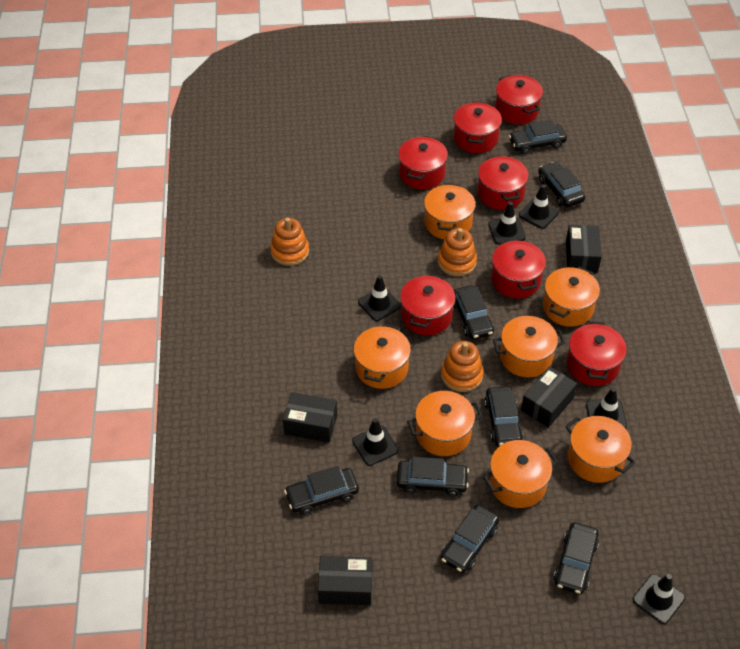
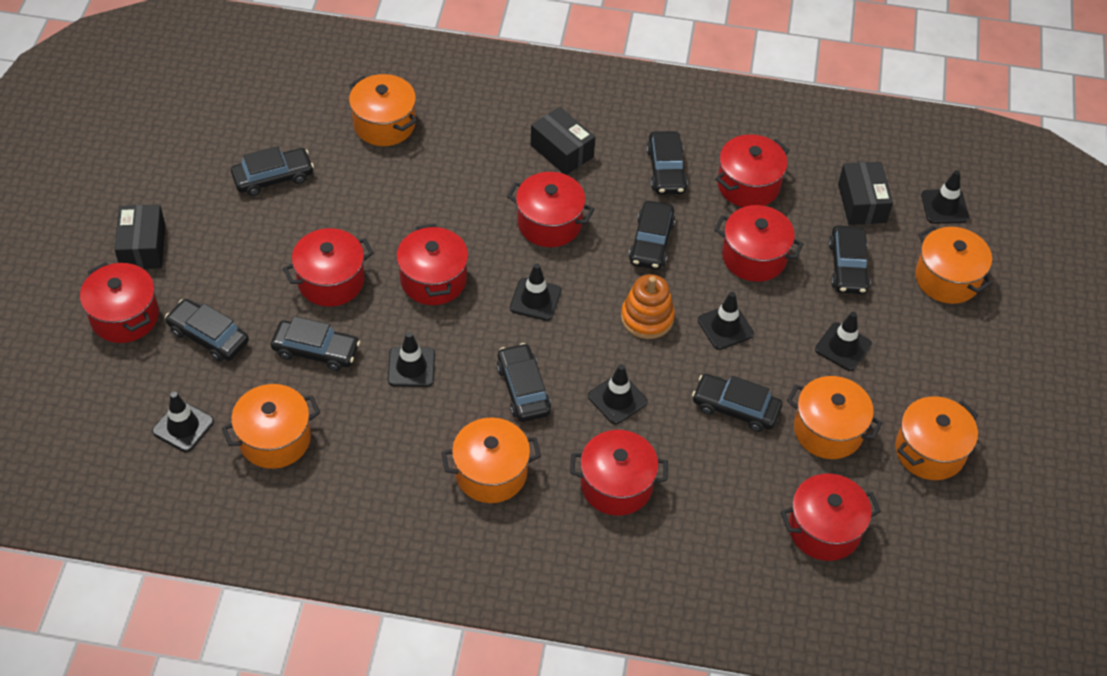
black box: [283,392,337,443] [318,556,372,605] [521,366,577,428] [566,225,602,273] = 4 -> [114,204,165,269] [531,107,595,175] [838,162,893,225] = 3
black traffic cone: [352,418,399,466] [358,275,401,321] [488,202,526,245] [519,185,559,229] [586,388,627,429] [633,574,685,624] = 6 -> [152,392,214,452] [388,332,435,387] [510,263,561,321] [588,364,648,424] [698,292,754,350] [815,312,872,371] [921,170,969,224] = 7
orange pot: [354,324,411,389] [407,391,483,456] [424,183,476,239] [483,440,558,508] [493,316,565,378] [543,267,600,327] [565,416,636,483] = 7 -> [222,384,320,469] [349,74,417,146] [442,417,541,503] [787,376,882,459] [895,396,978,480] [915,225,993,304] = 6
orange stacking toy: [270,217,309,266] [438,228,477,276] [441,341,484,392] = 3 -> [621,274,675,339] = 1
red pot: [398,136,448,189] [400,274,456,335] [454,102,502,153] [478,155,529,210] [491,239,546,298] [495,75,543,125] [567,321,627,386] = 7 -> [80,262,159,343] [283,228,374,307] [396,224,469,305] [507,172,594,247] [570,430,668,516] [714,205,803,282] [715,134,789,207] [781,473,881,561] = 8

